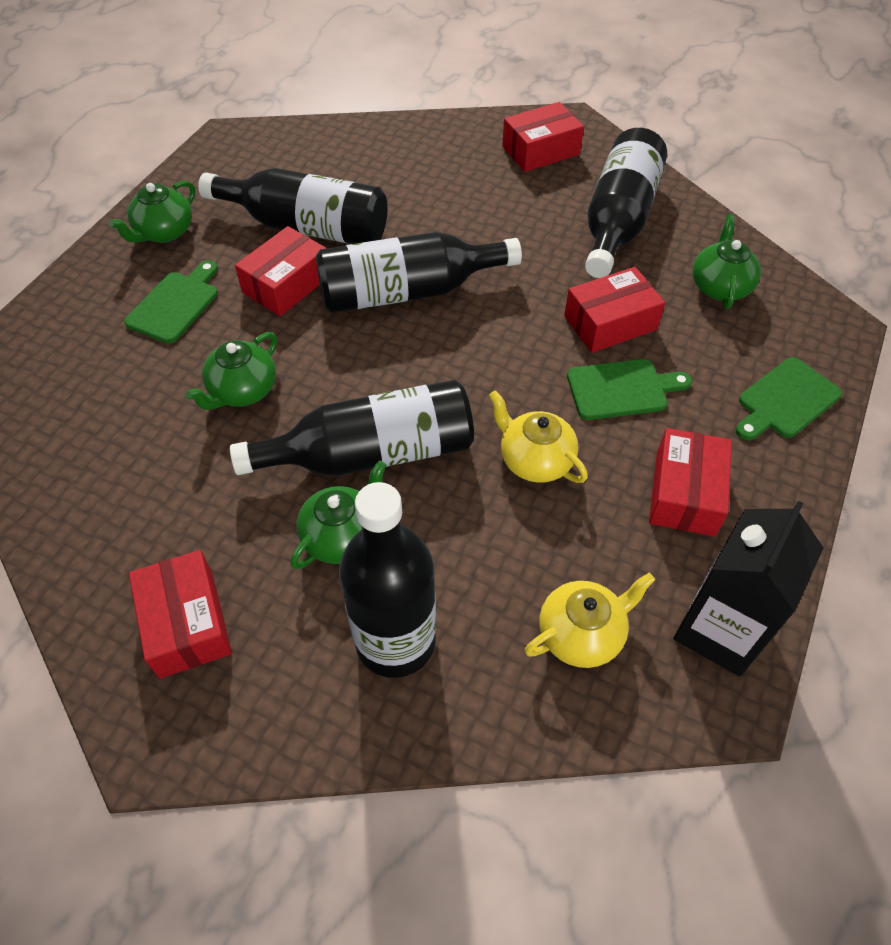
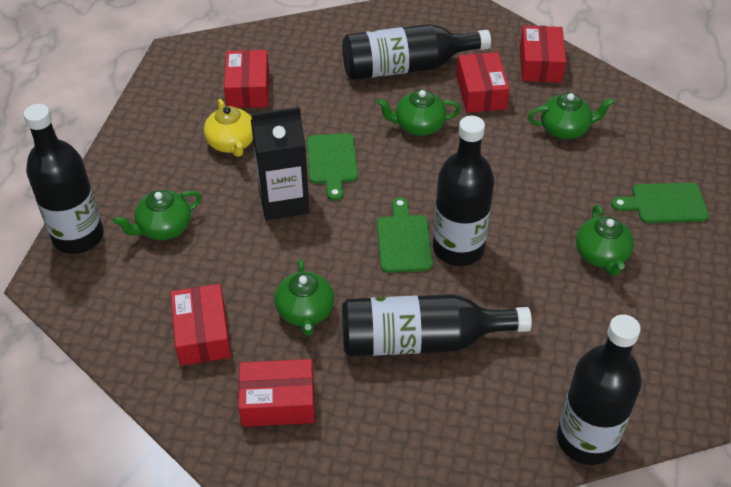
green teapot: [109,181,195,243] [185,332,277,410] [290,460,387,569] [692,214,761,309] = 4 -> [113,190,201,240] [275,259,334,336] [377,90,461,136] [528,93,614,139] [576,205,634,276] = 5
yellow teapot: [489,390,588,483] [525,573,655,668] = 2 -> [204,99,253,157] = 1

